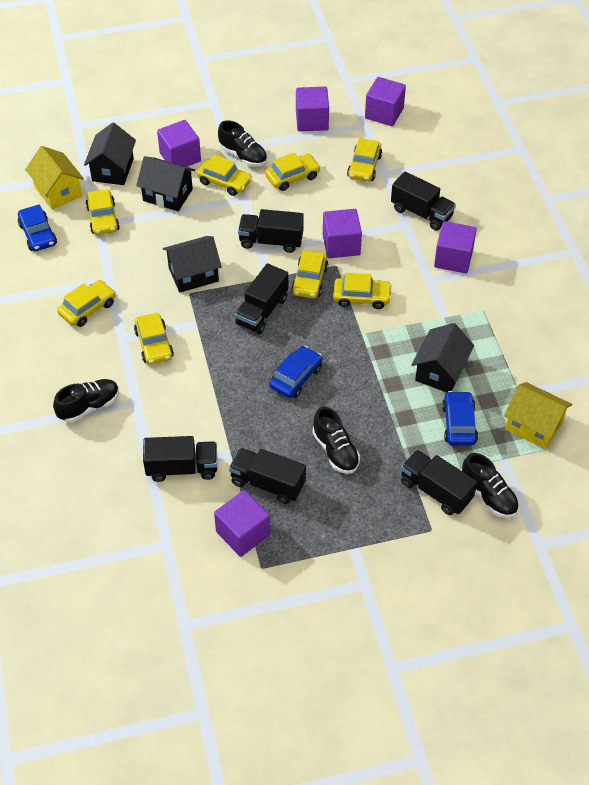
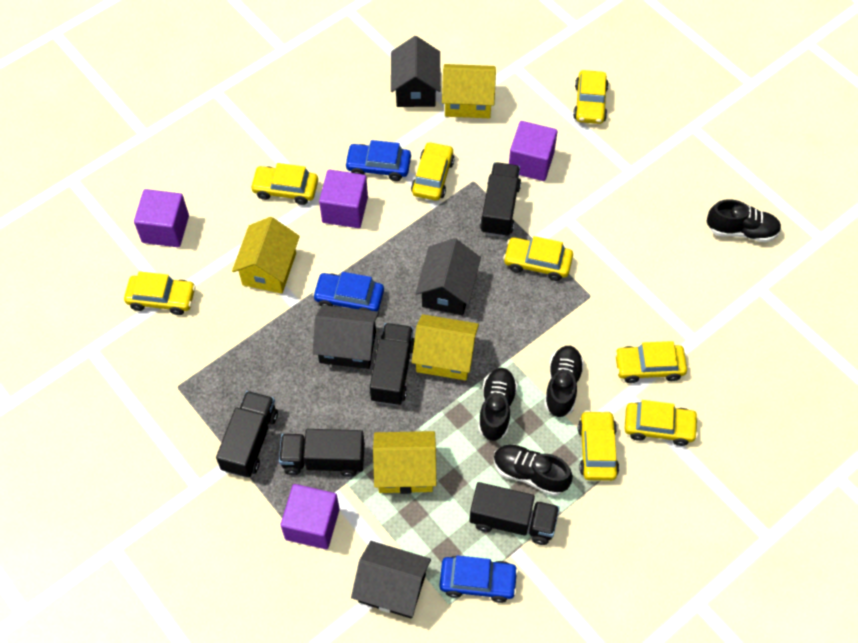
black truck: [143,436,217,482] [229,448,306,504] [235,263,288,334] [238,209,304,253] [391,171,456,231] [401,450,477,515] = 6 -> [216,391,278,478] [279,429,365,477] [370,323,415,406] [469,482,559,545] [480,162,521,237] = 5
purple cube: [157,120,201,167] [214,490,270,557] [296,87,329,131] [323,209,362,258] [365,77,406,126] [434,221,477,273] = 6 -> [134,189,189,247] [281,484,340,549] [319,169,368,228] [509,121,558,181] = 4
yellow house: [25,146,84,210] [504,382,572,449] = 2 -> [232,217,300,294] [373,431,437,494] [412,314,479,381] [442,64,496,118] = 4

